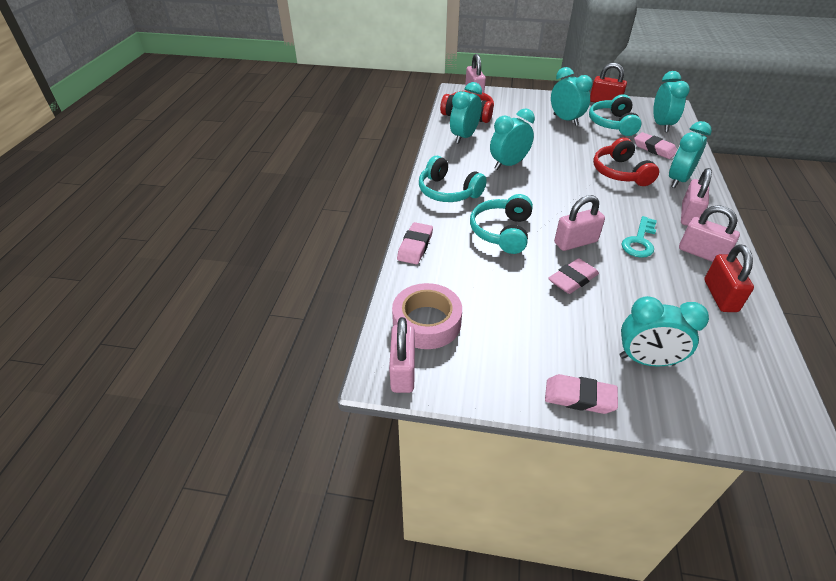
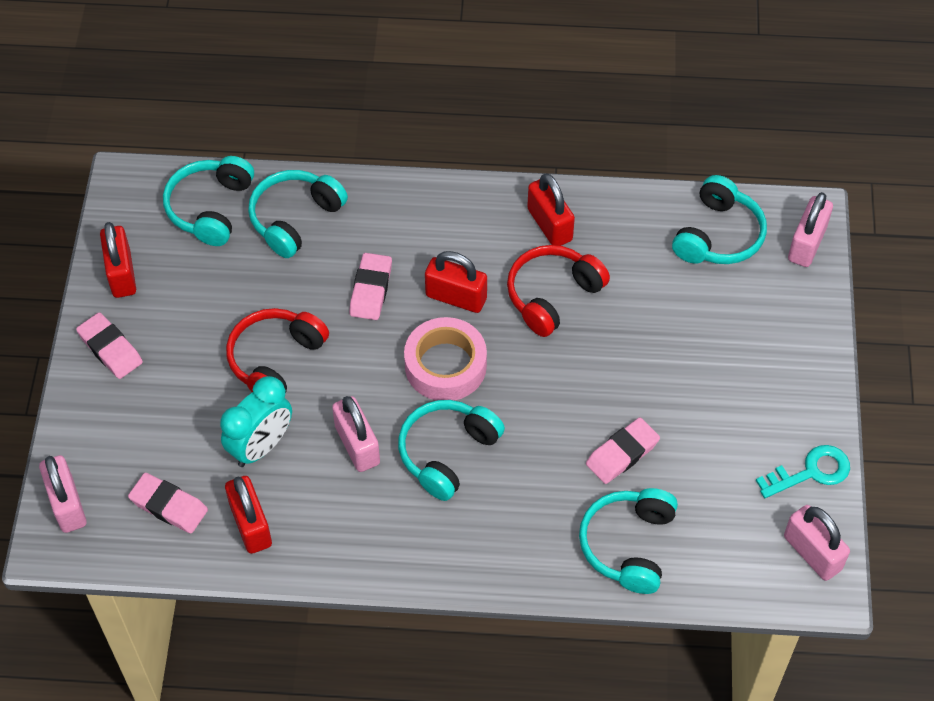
pink padlock: [389,317,415,393] [465,54,486,93] [554,195,605,251] [679,205,740,262] [681,168,712,226] = 5 -> [39,455,86,533] [332,396,380,472] [784,505,850,581] [788,192,833,267] = 4
red padlock: [590,63,627,103] [704,245,754,312] = 2 -> [100,222,136,298] [225,476,272,554] [425,251,487,313] [527,173,575,246] = 4
turquoise clock: [450,82,482,144] [490,109,535,170] [551,67,592,126] [619,296,709,366] [653,71,690,132] [669,121,712,188] = 6 -> [220,376,292,467] = 1
turquoise headphones: [419,156,487,202] [470,194,533,254] [589,94,642,136] = 3 -> [163,156,254,246] [248,170,348,258] [398,400,505,501] [579,488,678,594] [672,175,767,264] = 5

